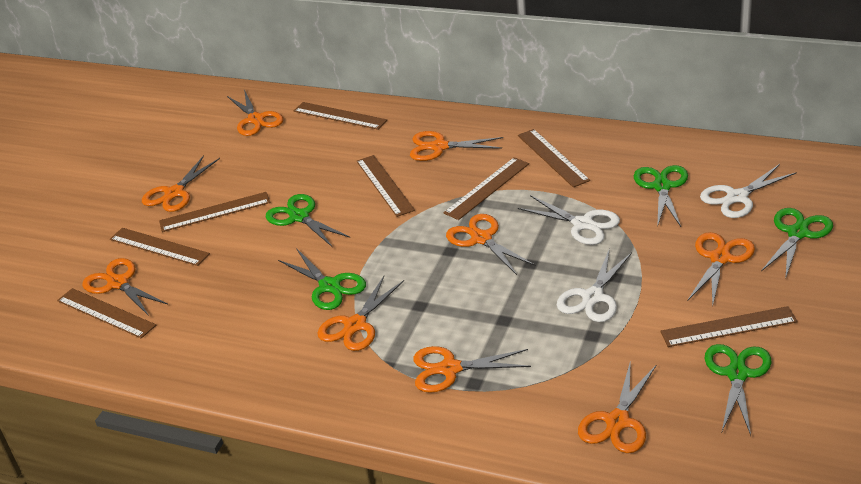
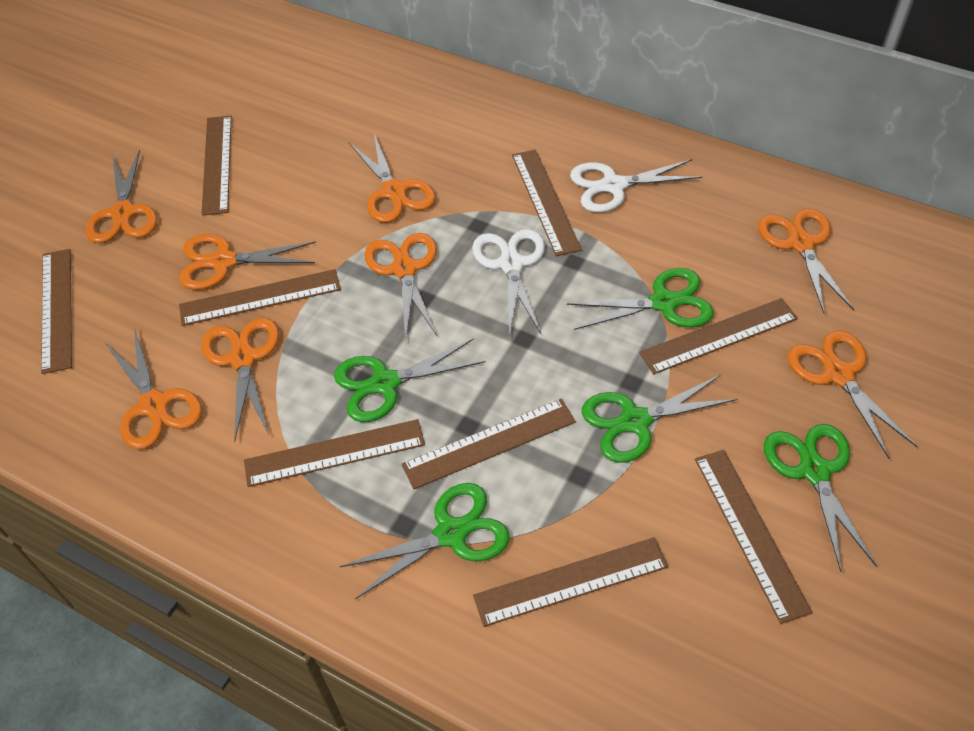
brown ruler: [57,288,156,338] [110,228,210,266] [159,192,270,232] [294,102,387,130] [357,155,415,217] [443,157,529,220] [518,129,590,187] [661,306,798,347] = 8 -> [41,249,72,374] [179,269,341,326] [202,116,232,216] [244,419,425,487] [402,399,576,489] [473,537,668,627] [512,149,582,256] [639,298,798,374] [695,450,813,624] = 9
orange scissors: [82,258,168,316] [142,155,220,212] [227,90,283,136] [318,276,404,351] [410,131,503,161] [413,346,531,393] [446,214,536,275] [578,360,656,453] [688,232,755,307] = 9 -> [86,149,157,243] [105,328,202,449] [179,234,316,290] [201,318,279,442] [349,134,436,223] [364,233,437,340] [758,208,854,313] [787,330,918,458] = 8
white scissors: [518,195,620,245] [557,248,632,322] [700,164,797,218] = 3 -> [472,229,545,337] [570,159,702,213] = 2

